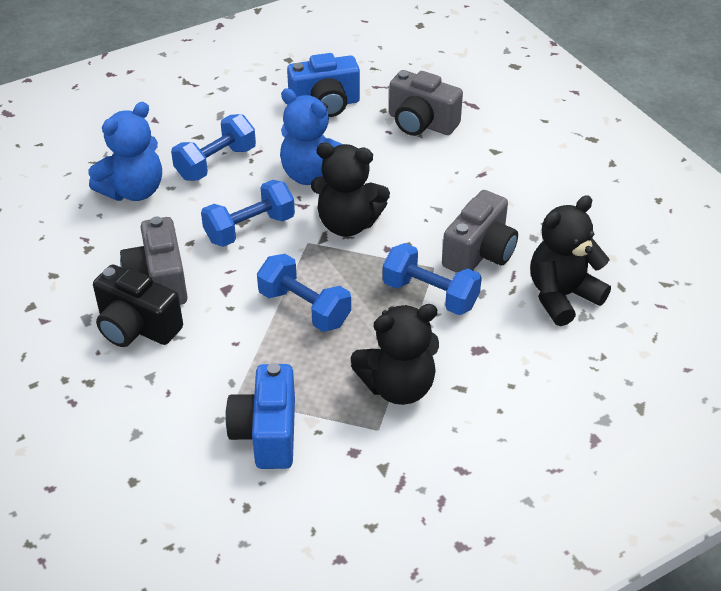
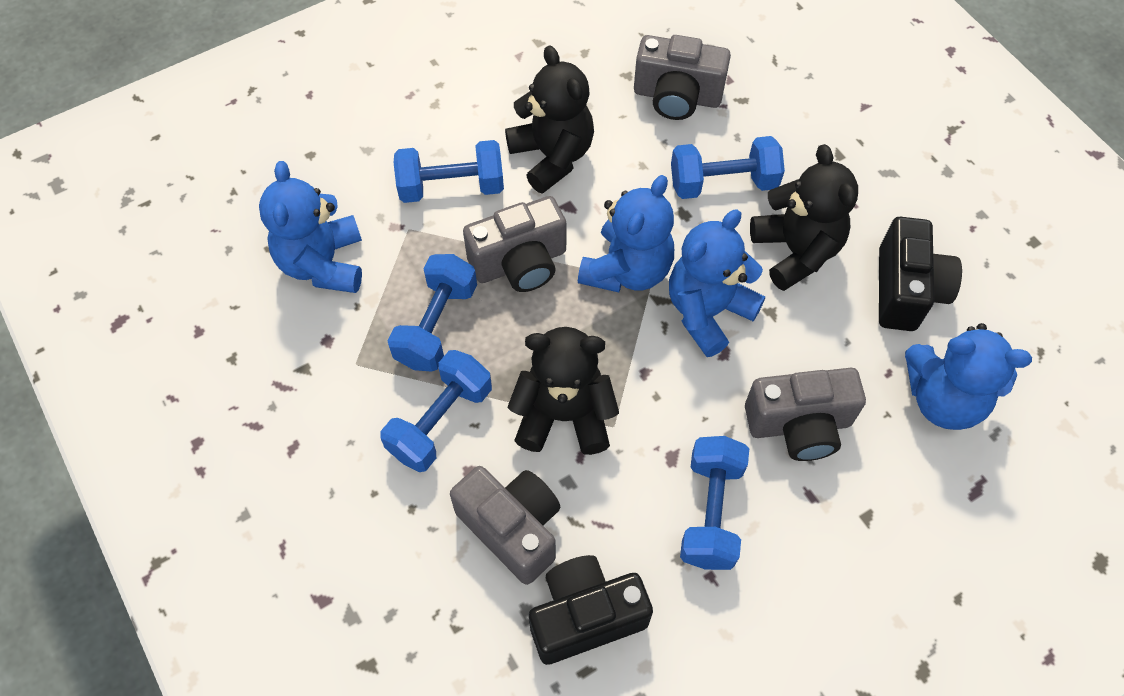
black camera: [93,264,183,347] = 1 -> [529,555,653,665] [879,217,962,331] = 2
blue camera: [225,363,295,469] [287,53,360,117] = 2 -> none = 0
blue dumbbell: [171,114,256,181] [201,180,295,247] [257,254,351,332] [383,243,482,315] = 4 -> [380,350,492,472] [388,254,477,372] [394,140,504,203] [671,136,785,199] [680,436,749,570] = 5
blue teddy bear: [89,102,162,201] [280,88,343,185] = 2 -> [259,161,362,293] [578,175,674,293] [669,209,765,357] [905,323,1032,430] = 4
grey camera: [120,217,188,305] [389,70,463,136] [442,190,518,273] = 3 -> [450,466,560,585] [463,196,567,292] [634,35,731,120] [745,368,866,461] = 4

